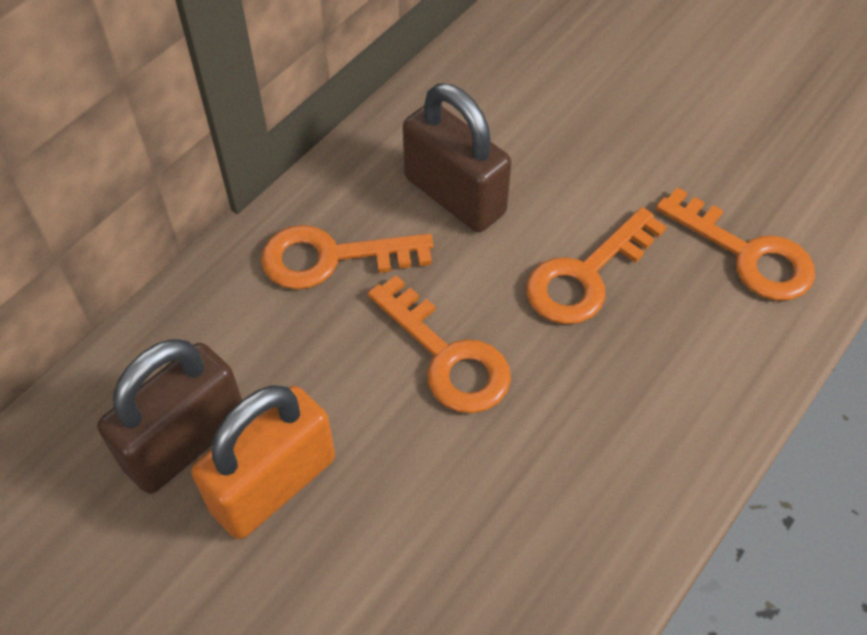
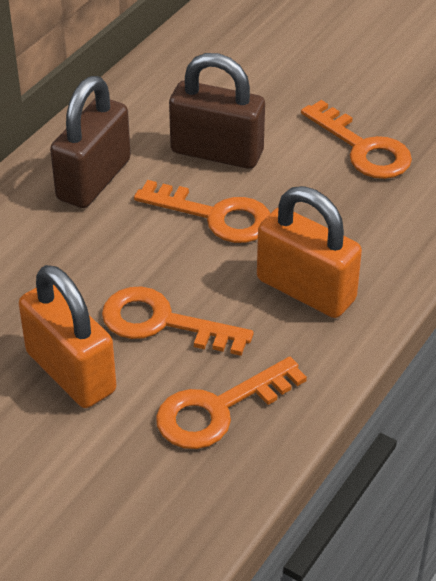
orange padlock: [191,385,335,539] = 1 -> [19,265,116,408] [257,186,362,318] = 2

